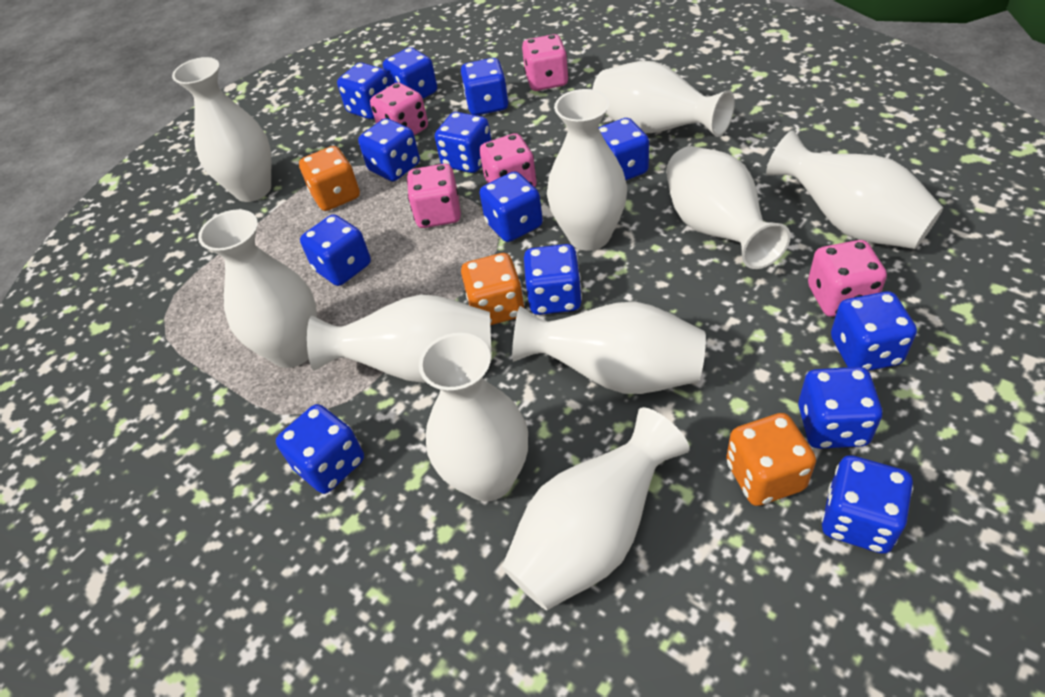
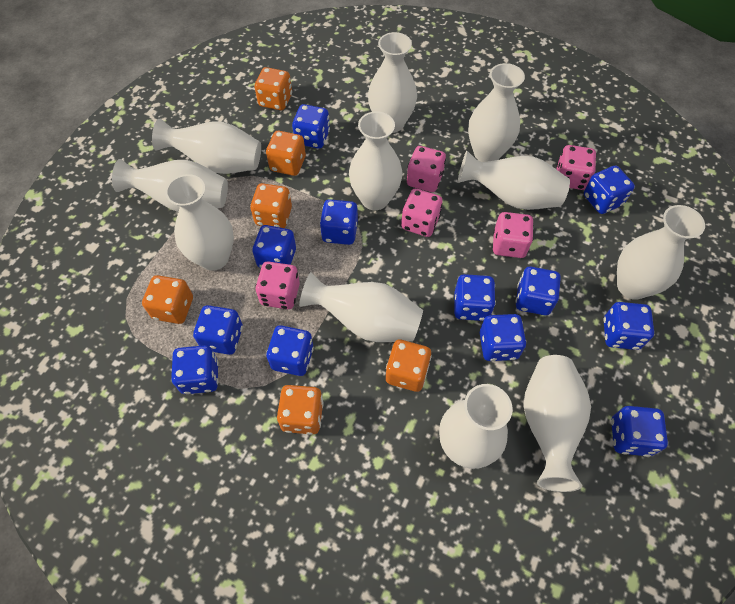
blue dice: [276,404,364,494] [300,214,371,286] [337,62,391,119] [358,118,420,181] [383,47,437,99] [435,112,492,173] [461,58,509,115] [479,171,543,242] [524,244,582,315] [598,118,649,180] [798,367,883,449] [821,455,913,554] [831,291,917,371] = 13 -> [171,345,219,394] [193,305,243,355] [252,225,296,268] [266,325,314,376] [292,104,330,149] [320,199,358,245] [454,274,496,321] [480,314,526,361] [515,267,561,315] [584,166,635,214] [603,302,654,350] [611,406,668,457] = 12
orange dice: [299,146,360,211] [461,253,525,325] [726,413,816,506] = 3 -> [142,275,193,324] [250,183,292,228] [255,67,292,110] [266,131,306,176] [277,385,324,435] [386,339,432,392] = 6
white vase: [172,57,272,202] [198,209,317,368] [307,295,492,383] [419,333,528,501] [502,407,690,610] [512,301,706,394] [547,89,627,251] [592,61,735,137] [666,146,791,269] [766,130,943,249] = 10 -> [112,159,228,212] [152,119,261,174] [165,174,234,271] [299,272,423,342] [349,111,402,210] [368,32,417,133] [439,384,513,469] [458,151,570,210] [468,63,525,162] [524,355,591,492] [617,205,705,300] = 11

